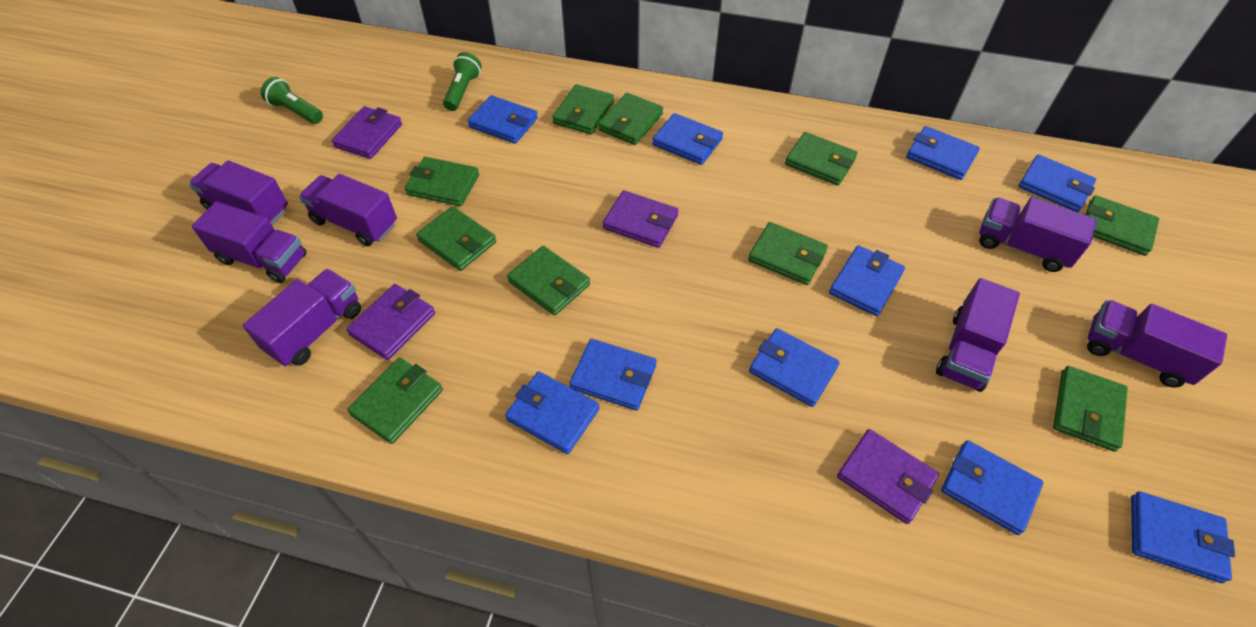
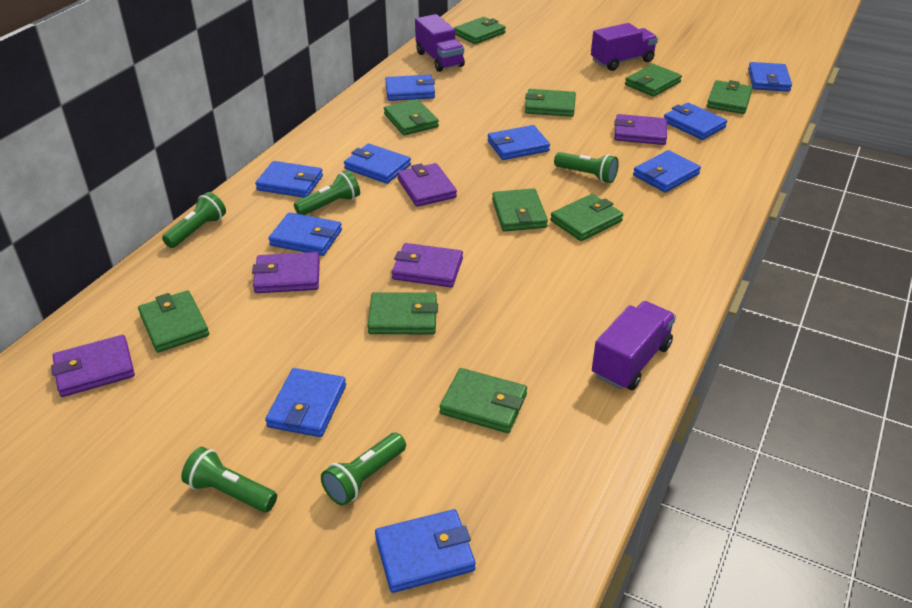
green flashlight: [261,77,323,124] [443,52,482,111] = 2 -> [162,192,226,248] [181,447,277,512] [294,171,360,215] [321,433,406,506] [554,152,619,183] = 5
purple truck: [189,160,288,225] [192,202,307,283] [243,269,361,367] [299,174,397,246] [936,278,1020,392] [979,197,1097,272] [1087,300,1227,388] = 7 -> [415,14,465,72] [591,23,658,71] [592,301,676,390] = 3
purple wallet: [331,106,402,159] [346,284,435,360] [603,190,678,248] [837,429,939,524] = 4 -> [51,335,135,397] [252,252,320,293] [392,243,463,287] [397,163,457,207] [614,114,667,145] = 5

